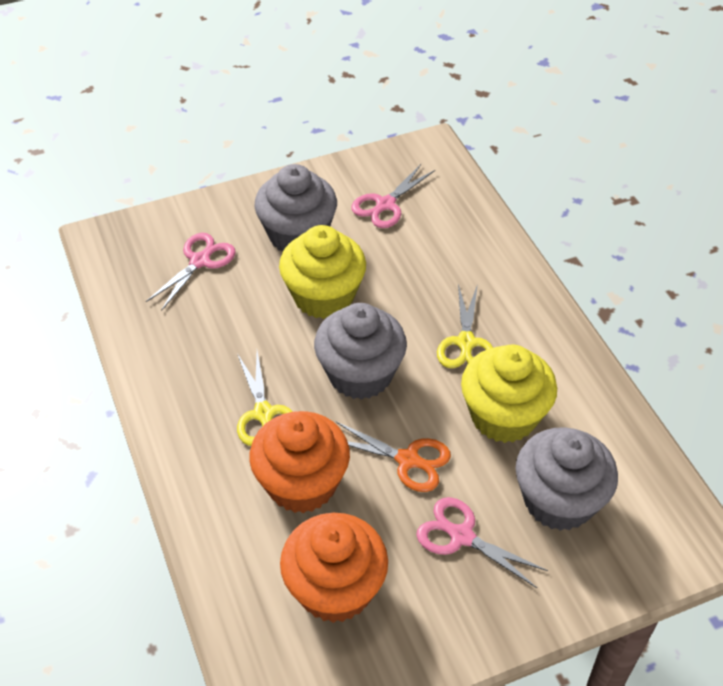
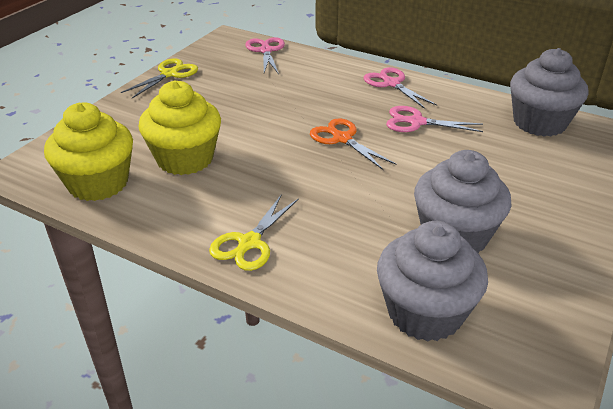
orange cupcake: [249,411,350,513] [280,513,388,623] = 2 -> none = 0

